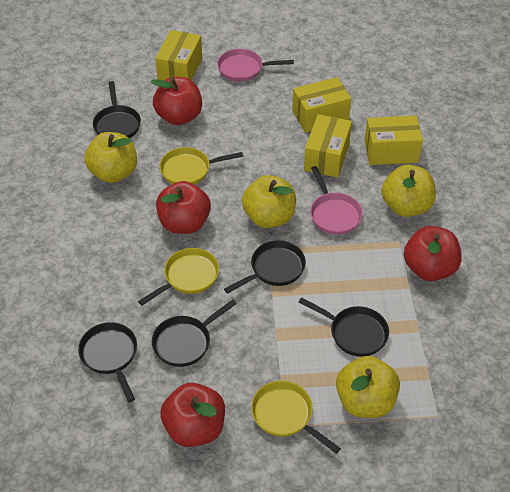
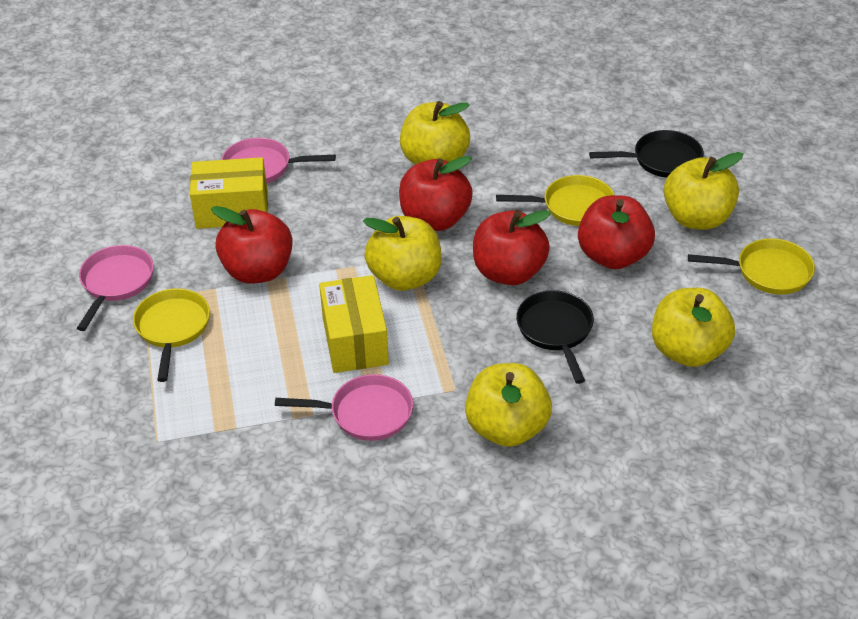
black pan: [78,322,137,402] [93,81,141,138] [152,299,237,367] [224,240,306,294] [298,297,389,357] = 5 -> [516,290,594,384] [589,130,704,178] = 2
pink pan: [217,49,294,82] [310,166,363,235] = 2 -> [77,245,154,331] [221,138,336,183] [275,374,413,441] = 3
yellow apple: [84,132,137,183] [242,175,296,228] [336,356,400,418] [381,165,436,217] = 4 -> [363,216,442,291] [400,101,470,164] [465,363,552,447] [652,288,735,367] [663,152,743,230] = 5
yellow box: [155,30,202,81] [292,77,351,133] [304,114,352,178] [364,115,423,165] = 4 -> [190,157,268,229] [319,275,389,373] = 2

